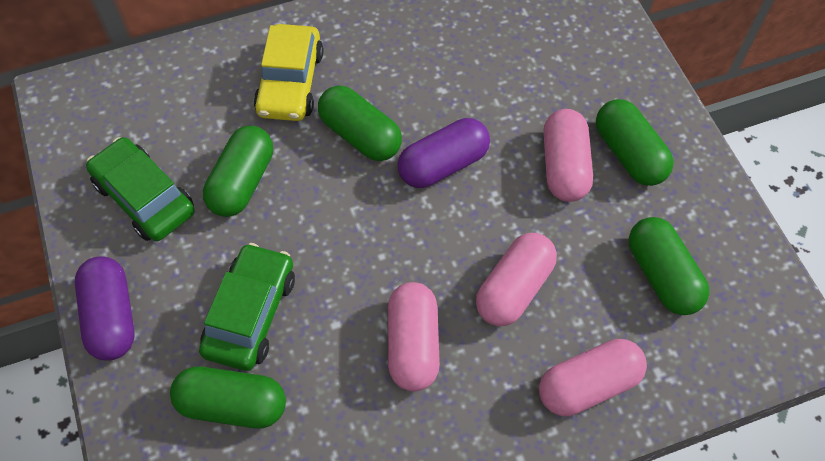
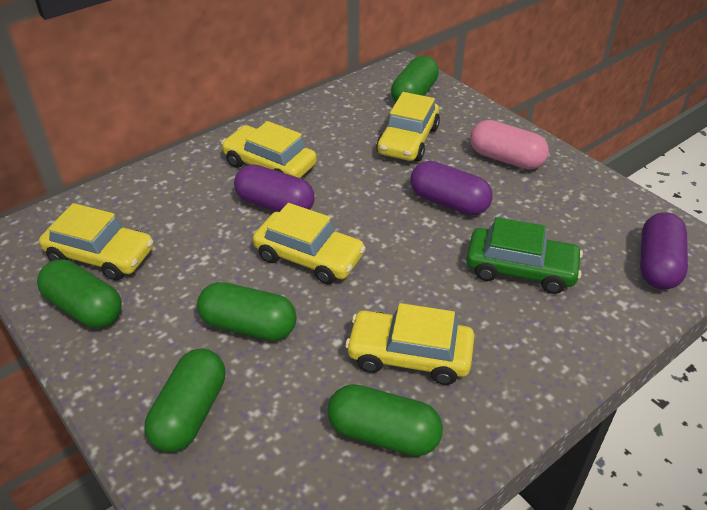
green car: [86,137,194,241] [199,243,295,371] = 2 -> [466,217,583,294] = 1
pink capsule: [388,282,440,391] [476,233,557,326] [539,339,647,416] [543,109,593,202] = 4 -> [470,120,549,170] = 1
purple capsule: [75,256,135,361] [398,118,490,188] = 2 -> [234,164,315,212] [410,161,493,215] [640,212,688,290] = 3
yellow car: [254,24,323,121] = 1 -> [39,203,153,281] [221,121,317,178] [253,203,366,284] [345,303,475,385] [376,92,440,161] = 5

